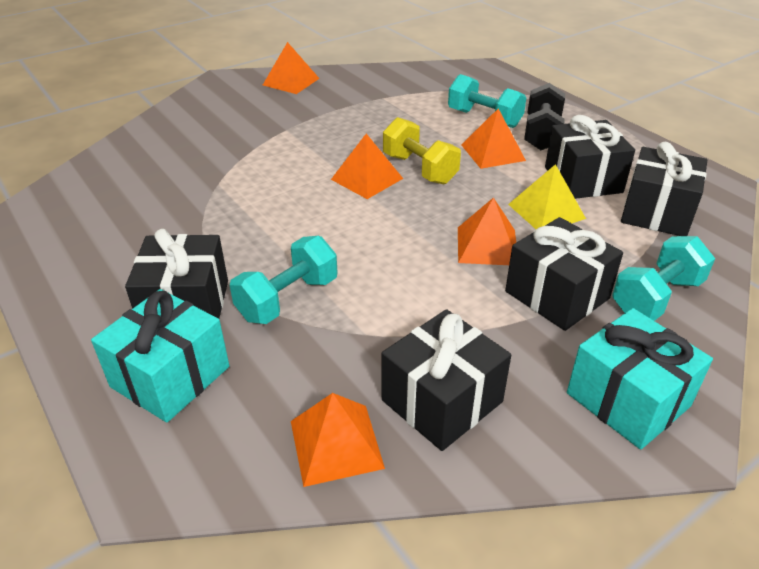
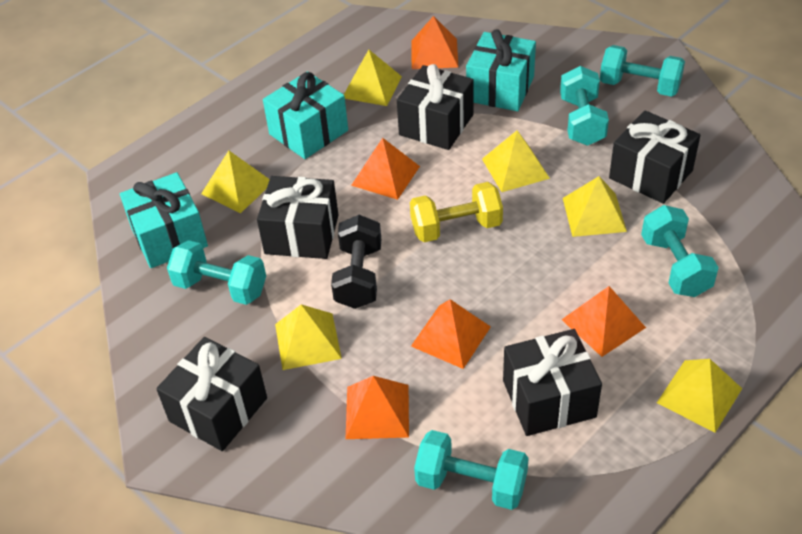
turquoise dumbbell: [230,236,338,324] [448,74,526,128] [612,236,715,321] = 3 -> [167,240,266,305] [414,430,529,510] [560,66,609,146] [600,45,685,97] [641,205,719,297] = 5
turquoise gift: [91,289,229,423] [567,308,713,450] = 2 -> [120,172,208,268] [263,71,348,159] [466,29,536,111] = 3
yellow pyramid: [508,164,586,229] = 1 -> [201,150,270,213] [275,305,342,370] [344,50,402,106] [482,130,550,192] [563,176,627,237] [657,359,742,433] = 6

